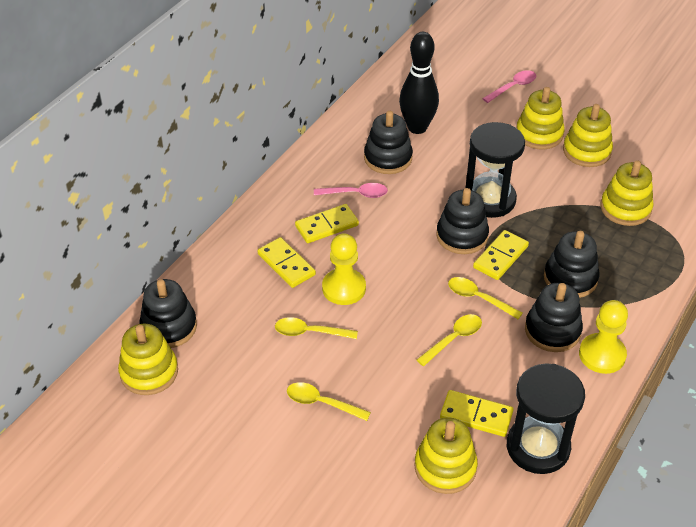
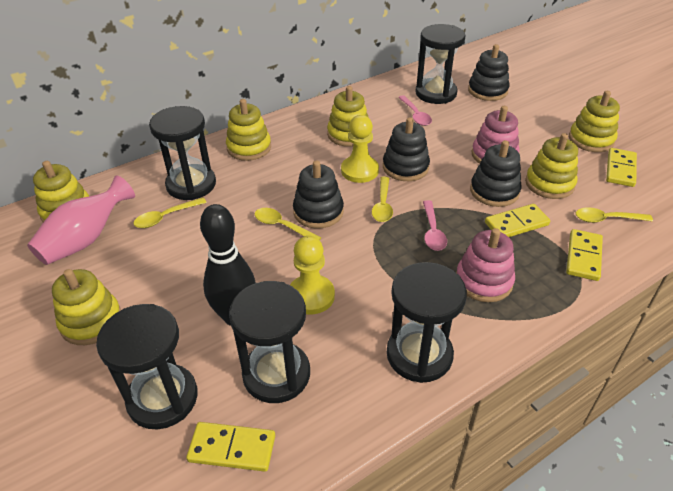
black hourglass: [466,122,525,218] [507,363,585,474] = 2 -> [96,304,198,429] [149,106,216,200] [229,281,310,403] [387,262,467,383] [416,24,466,104] = 5
black stacking toy: [139,279,197,348] [364,111,413,174] [436,188,489,254] [525,283,583,352] [544,231,599,298] = 5 -> [293,161,344,229] [383,117,430,181] [468,44,510,101] [470,140,521,207] = 4
pink stacking toy: none = 0 -> [456,228,515,302] [472,106,519,164] = 2
pink vase: none = 0 -> [27,175,135,265] = 1
yellow stacking toy: [118,324,178,395] [414,417,478,494] [517,87,565,149] [563,104,613,167] [601,160,654,226] = 5 -> [33,161,89,222] [52,269,121,345] [226,99,271,161] [327,86,369,147] [525,133,578,199] [569,91,620,152] = 6

